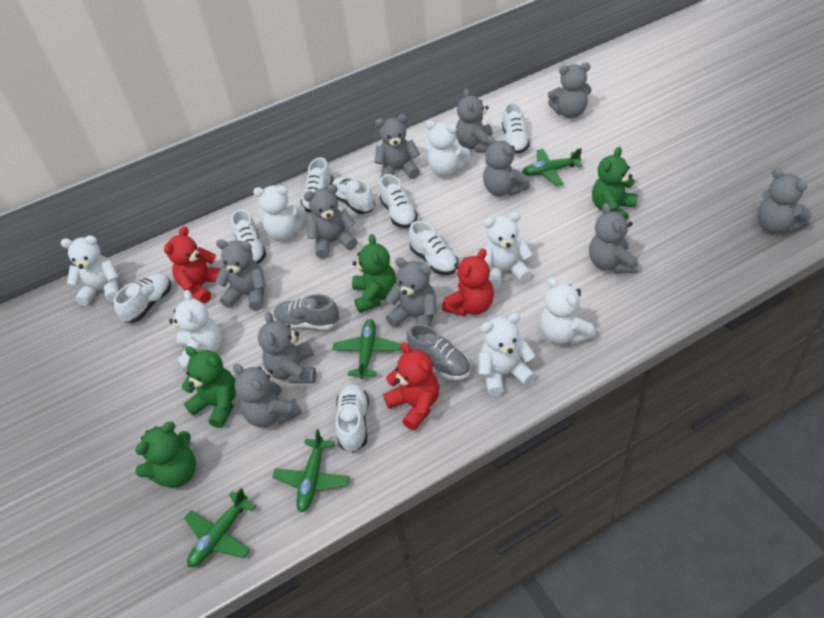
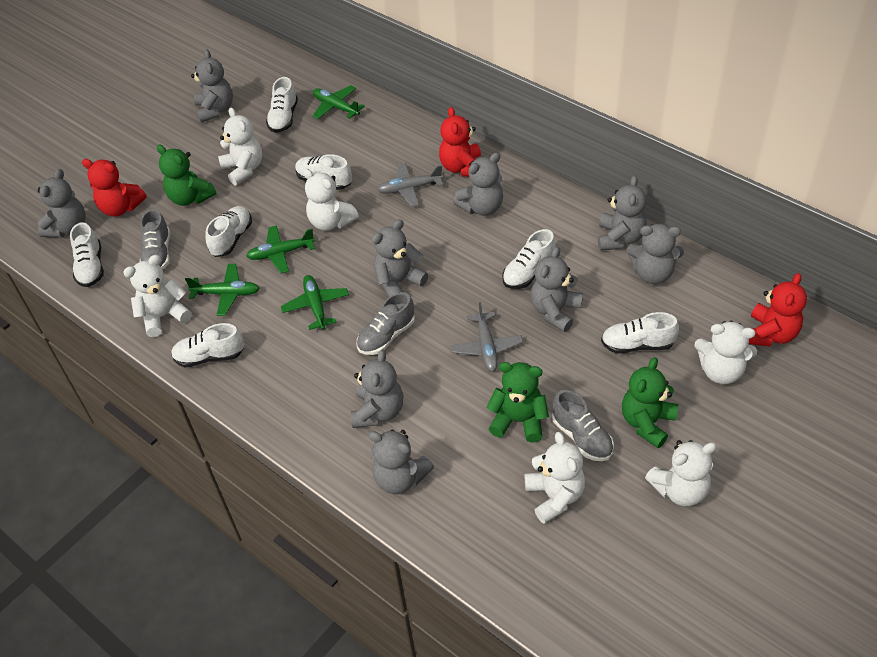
green teddy bear: [135,422,196,488] [182,346,236,428] [352,234,397,313] [592,147,638,221] = 4 -> [157,145,217,206] [486,362,549,443] [622,357,678,448] = 3
grey plane: none = 0 -> [378,163,443,207] [451,302,523,372] = 2
grey shoe: [274,294,339,330] [407,324,471,380] = 2 -> [140,209,170,270] [357,292,415,355] [552,390,614,461] = 3
grey teddy bear: [215,239,266,311] [233,363,302,428] [258,312,316,383] [304,184,358,259] [374,114,420,179] [385,257,436,327] [456,88,492,152] [483,136,530,196] [548,62,591,118] [589,203,639,274] [757,168,812,234] = 11 -> [38,169,86,237] [191,50,233,123] [351,350,403,428] [369,429,434,494] [372,219,428,297] [453,153,503,216] [531,247,583,332] [598,175,647,251] [627,224,684,284] = 9
white shoe: [113,273,171,322] [231,209,266,264] [300,157,333,213] [332,177,375,214] [335,384,369,452] [379,174,418,228] [409,221,458,275] [502,102,530,154] = 8 -> [70,222,104,287] [171,323,244,367] [205,206,252,257] [266,77,298,133] [295,154,352,190] [502,229,556,289] [601,312,679,354] = 7
white teddy bear: [60,235,119,306] [169,290,222,371] [253,186,306,241] [425,120,470,177] [479,313,536,396] [482,212,533,288] [540,277,596,345] = 7 -> [123,255,192,337] [218,108,262,186] [303,169,359,231] [524,432,585,524] [645,440,717,506] [694,321,757,384] = 6

